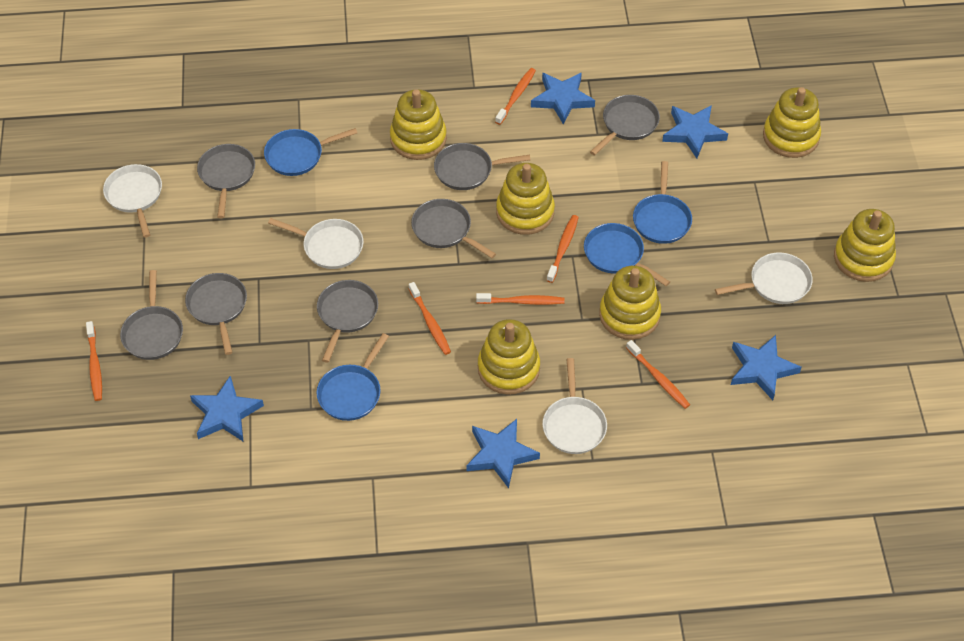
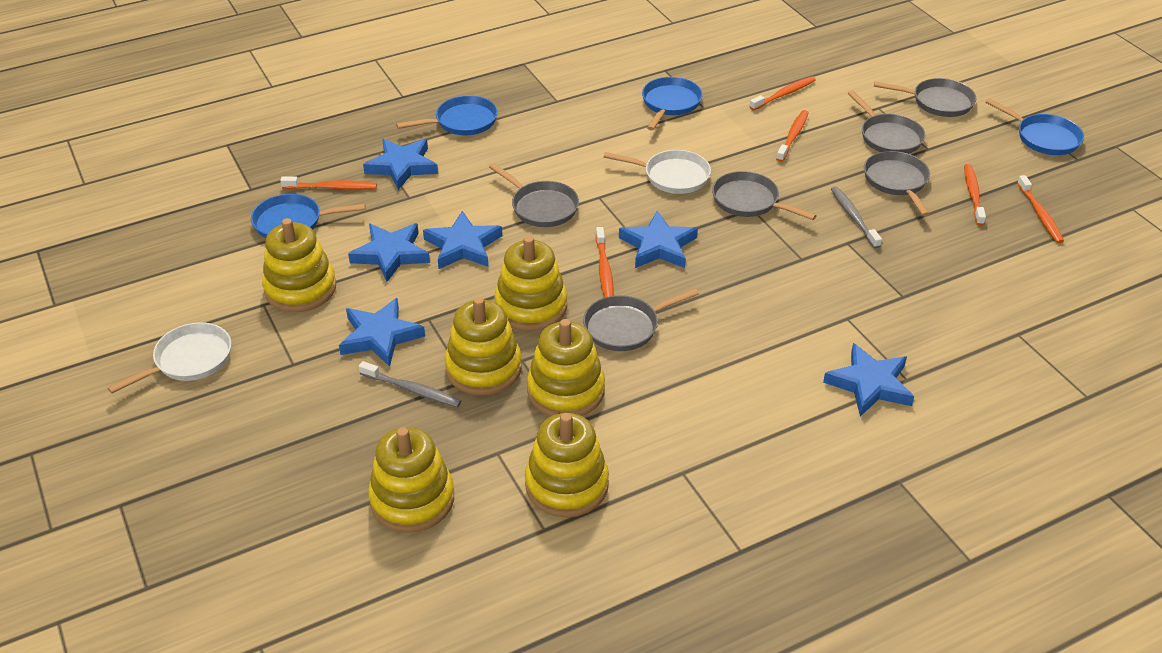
blue star: [190,376,264,442] [466,419,540,488] [531,73,595,125] [662,105,728,158] [731,335,801,400] = 5 -> [339,298,425,367] [348,223,430,282] [363,139,438,190] [423,211,502,269] [619,211,698,268] [823,343,914,416] = 6
grey pan: [120,270,183,360] [185,273,247,355] [197,144,255,218] [317,280,378,363] [411,199,496,258] [434,143,531,190] [590,95,660,156] = 7 -> [489,163,579,227] [583,288,699,351] [712,171,817,220] [848,91,926,154] [864,151,930,216] [874,78,976,117] = 6
grey toothbrush: none = 0 -> [359,361,461,407] [831,186,882,248] = 2
white pan: [103,164,162,238] [268,218,364,269] [542,358,607,454] [715,253,813,304] = 4 -> [108,322,231,394] [604,150,711,194] = 2

